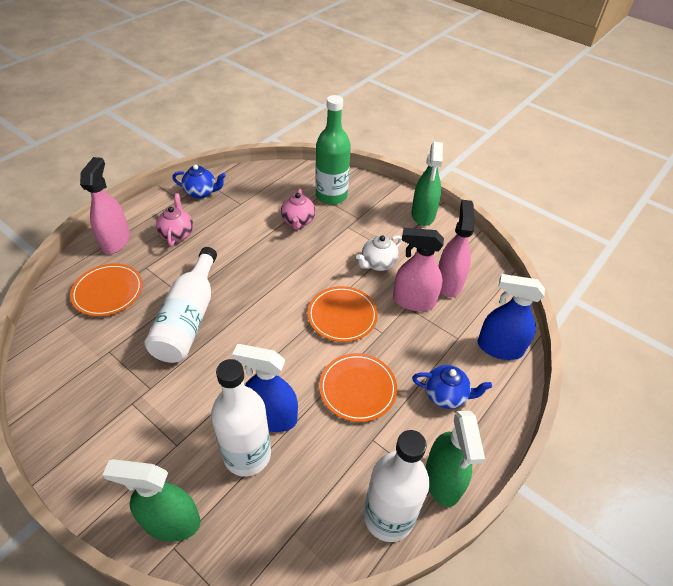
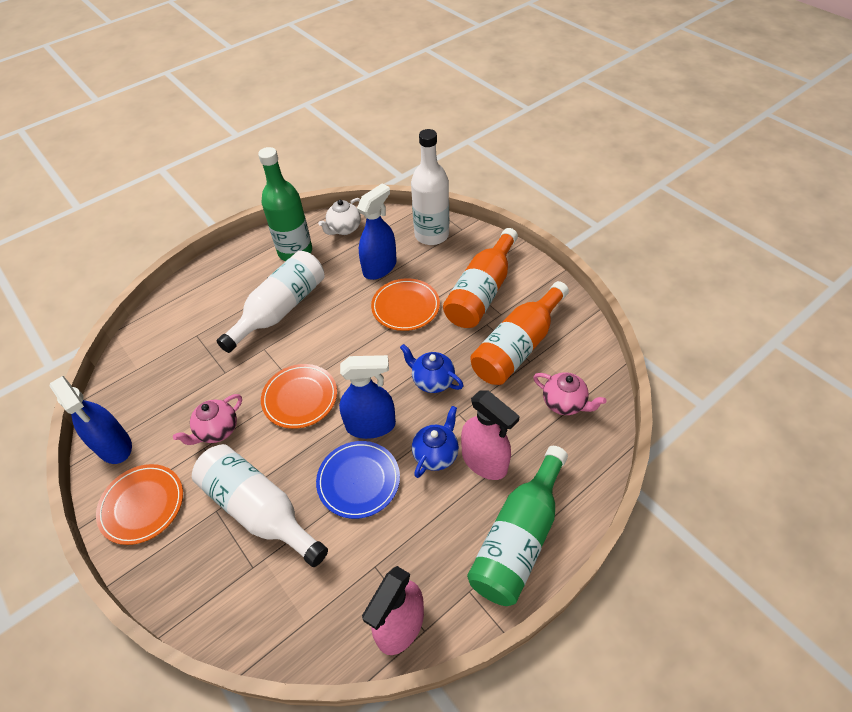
blue plate: none = 0 -> [316,441,400,519] = 1
blue spray bottle: [232,344,298,432] [478,274,545,360] = 2 -> [50,376,132,464] [339,355,396,439] [357,184,397,280] = 3
green bottle: [315,95,351,205] = 1 -> [258,147,312,261] [467,446,568,606] = 2
green spray bottle: [103,459,201,542] [411,142,443,226] [425,411,485,507] = 3 -> none = 0
orange bottle: none = 0 -> [443,228,518,328] [470,281,569,385] = 2
pink spray bottle: [80,157,130,254] [393,228,444,311] [438,200,475,297] = 3 -> [362,566,424,655] [461,390,520,480] = 2

